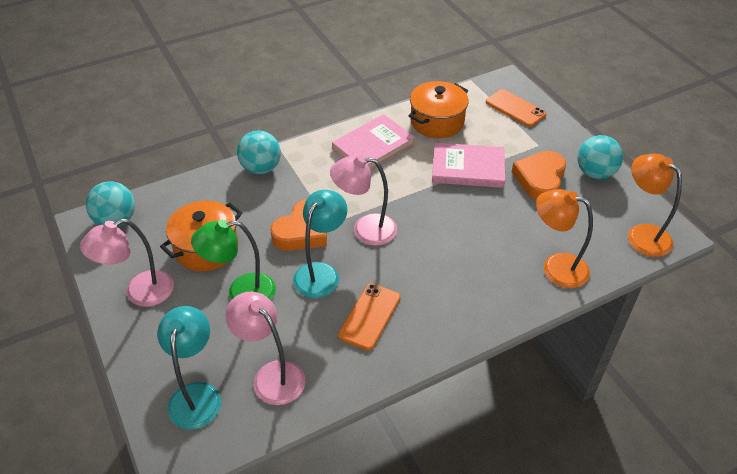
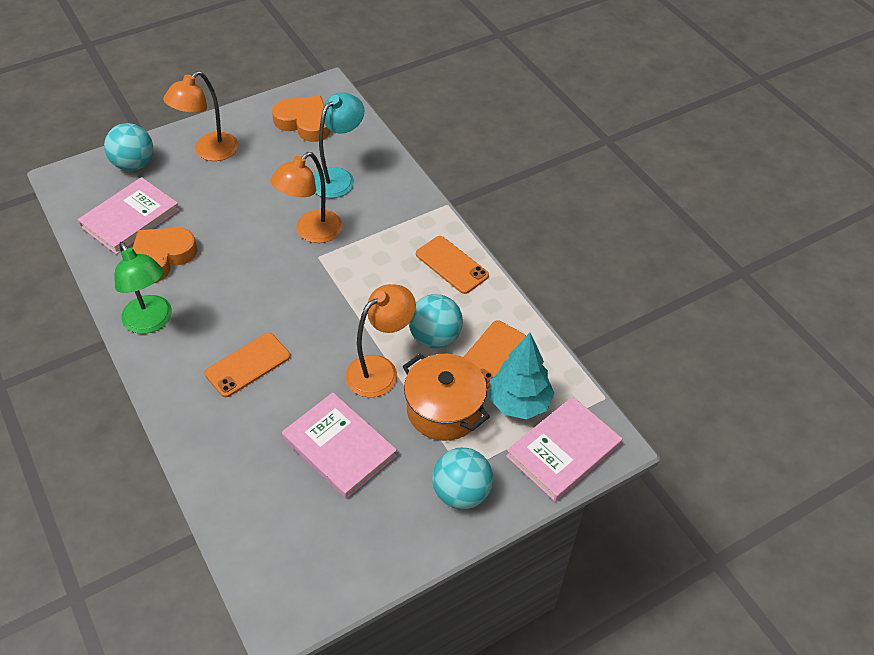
orange lamp: [536,189,593,288] [628,153,682,257] = 2 -> [163,71,238,161] [270,152,343,243] [345,284,416,397] = 3
orange phone: [338,283,401,351] [486,89,546,127] = 2 -> [204,333,290,397] [416,236,489,294] [464,320,526,389] = 3
orange pot: [160,201,242,271] [408,81,469,138] = 2 -> [402,354,490,441] = 1
pink book: [332,114,415,170] [432,143,505,188] = 2 -> [78,177,180,255] [282,392,397,499] [506,396,622,502] = 3
pink lamp: [80,219,174,307] [225,292,305,405] [330,155,397,246] = 3 -> none = 0
turquoise lamp: [157,306,221,430] [293,190,347,298] = 2 -> [314,92,364,198] = 1
turquoise tree: none = 0 -> [489,333,555,419] = 1

